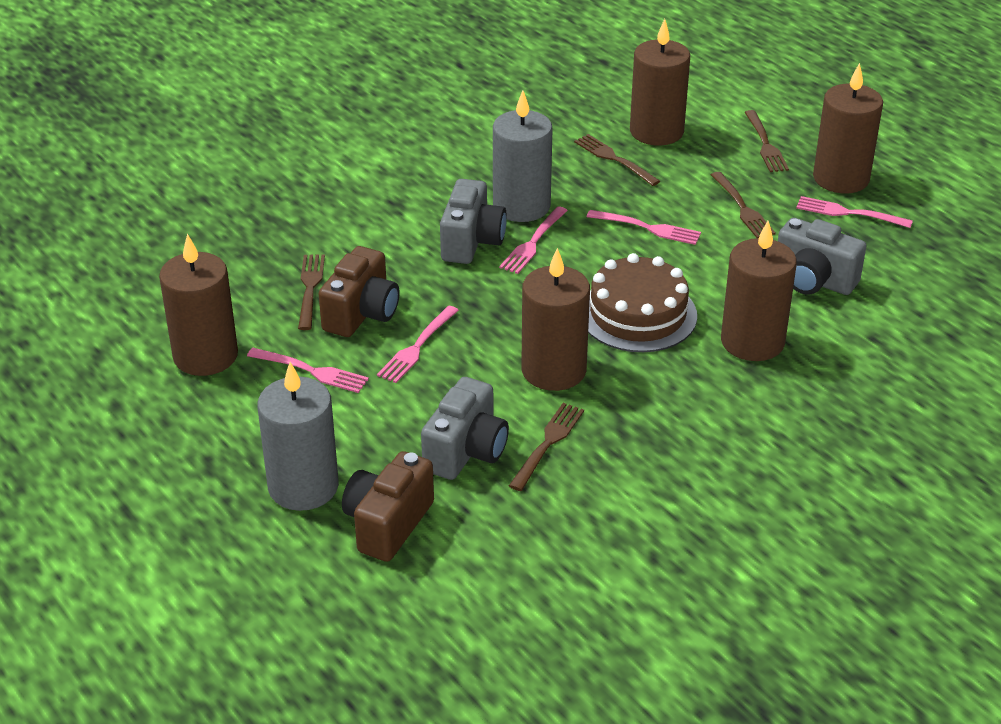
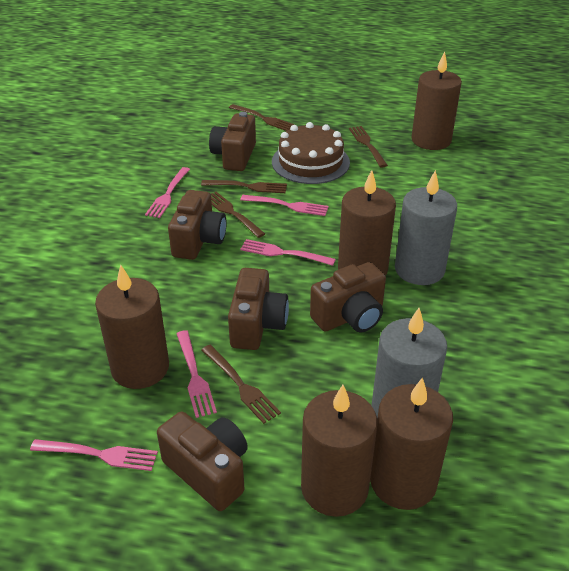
brown camera: [319,246,400,337] [342,451,434,562] = 2 -> [157,411,248,511] [168,190,227,260] [209,112,256,171] [228,268,289,350] [310,262,386,333] = 5
grey camera: [421,377,509,480] [440,179,507,264] [778,218,866,295] = 3 -> none = 0

